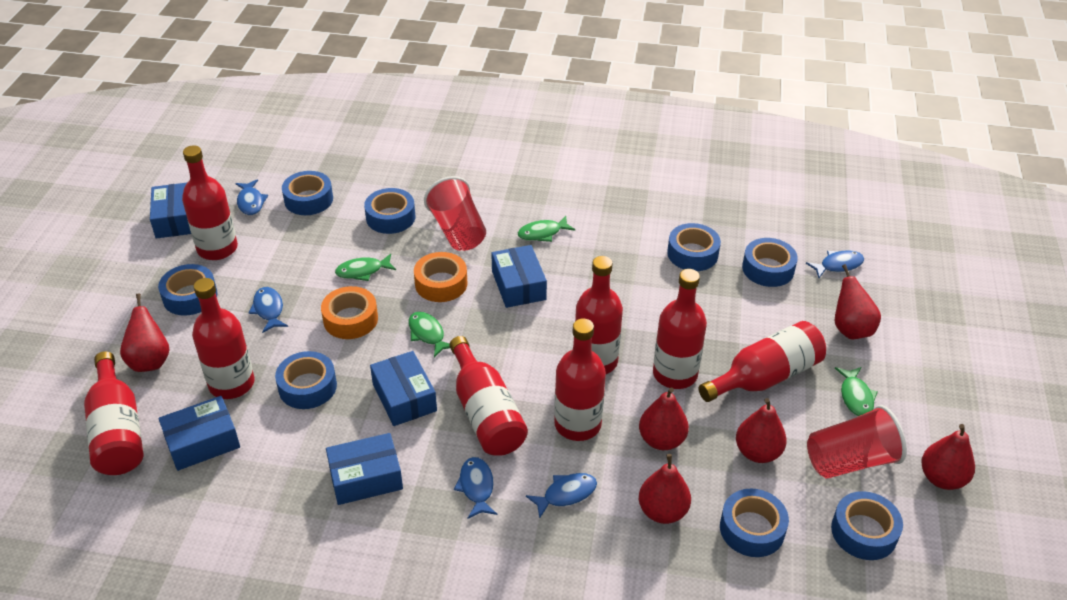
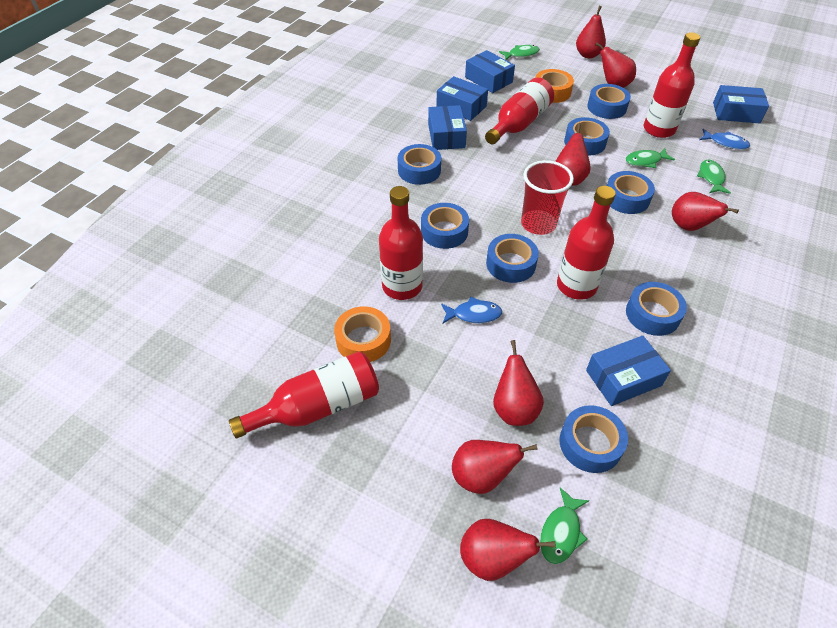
blue fish: [235,179,268,215] [249,287,288,333] [454,457,497,519] [526,473,597,519] [806,250,864,278] = 5 -> [441,297,502,323] [699,129,750,150] = 2
red bottle: [84,351,143,475] [182,145,238,260] [192,278,255,399] [449,336,528,456] [554,318,606,441] [575,256,623,374] [653,269,707,389] [699,321,826,402] = 8 -> [229,351,379,438] [379,186,423,300] [485,78,554,144] [557,186,616,300] [644,32,700,138] = 5
red cup: [424,176,486,251] [807,405,907,479] = 2 -> [521,160,574,235] = 1
red pear: [120,294,170,372] [639,388,689,450] [639,454,691,524] [736,398,787,463] [835,264,881,340] [921,424,975,490] = 6 -> [452,440,538,494] [460,519,555,581] [493,340,544,426] [555,124,591,186] [576,6,606,58] [595,43,636,88] [672,192,739,231] = 7

